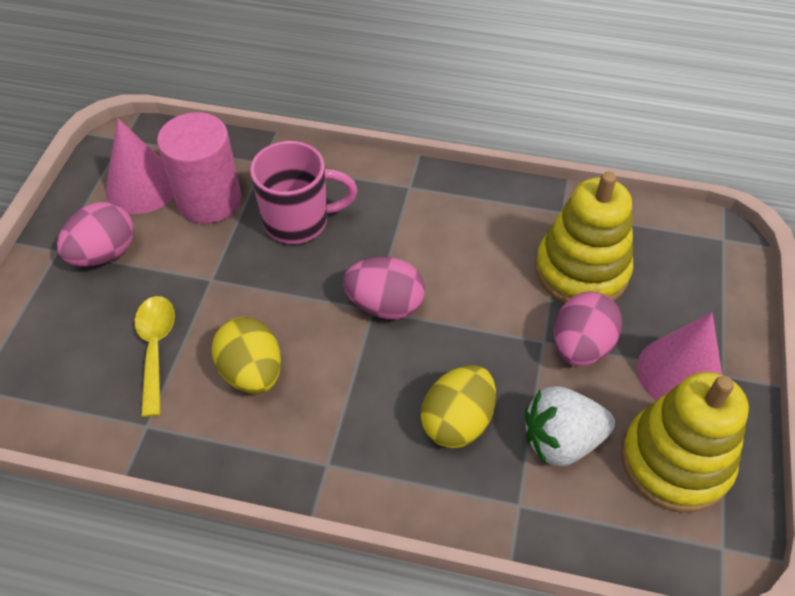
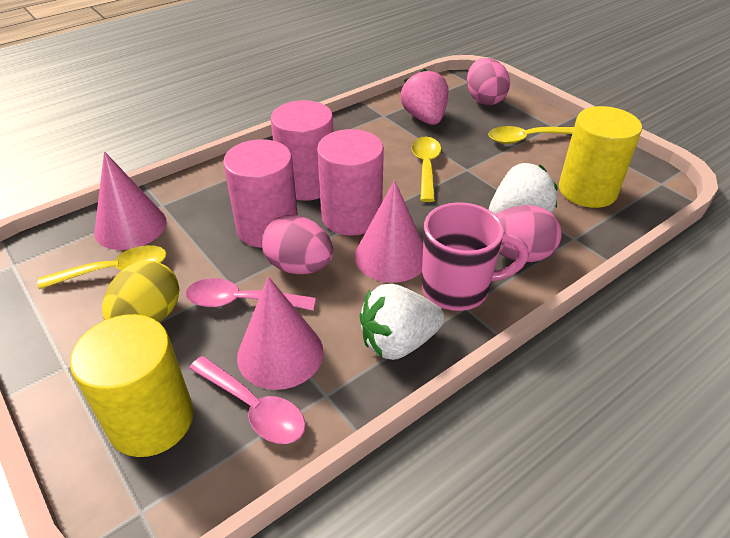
pink cone: [106,118,174,214] [637,312,722,400] = 2 -> [94,151,167,250] [237,276,323,390] [355,180,423,283] = 3
pink cylinder: [157,112,241,224] = 1 -> [223,139,298,248] [271,100,333,201] [317,129,384,236] = 3
pink spoon: none = 0 -> [186,278,316,311] [189,356,306,444] = 2
pink strawberry: none = 0 -> [401,69,448,125] = 1
white strawberry: [525,386,615,466] = 1 -> [360,284,445,360] [489,163,558,215] = 2
yellow cylinder: none = 0 -> [70,314,194,457] [559,106,642,208] = 2
yellow egg: [211,317,281,394] [421,365,496,448] = 2 -> [102,261,180,322] = 1
yellow spoon: [134,296,175,417] = 1 -> [37,245,167,289] [411,137,441,202] [488,126,574,144] = 3
yellow stacking toy: [535,172,633,304] [621,372,749,512] = 2 -> none = 0

